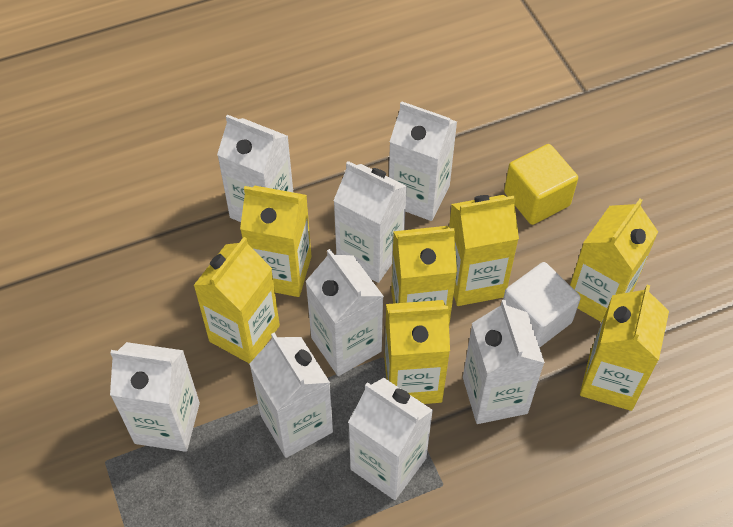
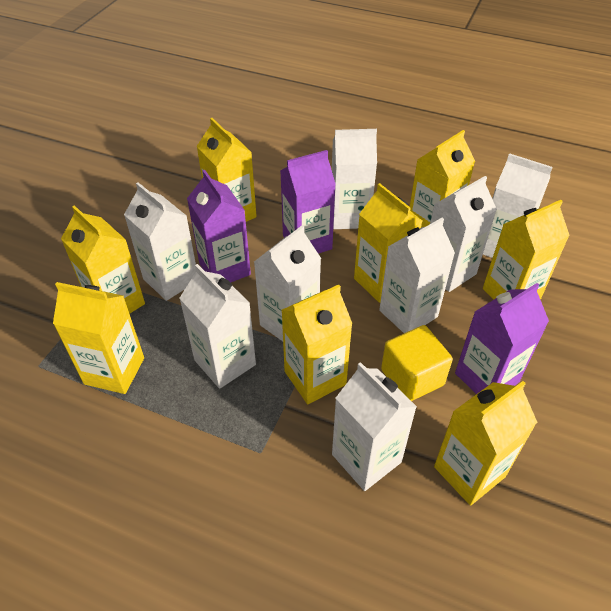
purple carton: none = 0 -> [187,170,251,282] [281,150,336,254] [455,283,549,394] = 3
white cube: [503,262,581,348] = 1 -> none = 0
yellow carton: [193,237,280,364] [240,186,311,297] [384,300,450,404] [391,226,457,324] [449,195,519,306] [570,199,658,322] [580,285,669,411] = 7 -> [53,282,144,394] [61,205,145,314] [196,118,257,222] [282,285,352,404] [354,183,422,303] [410,130,475,227] [434,381,537,506] [483,200,570,300] = 8

